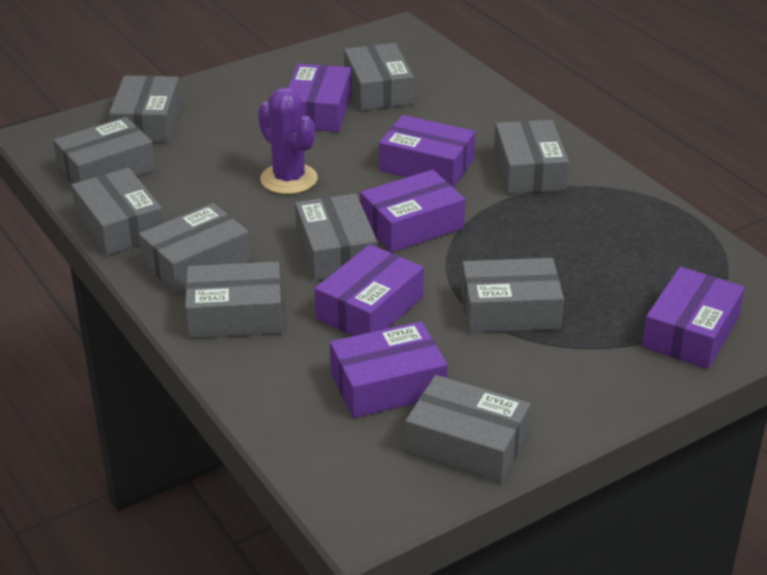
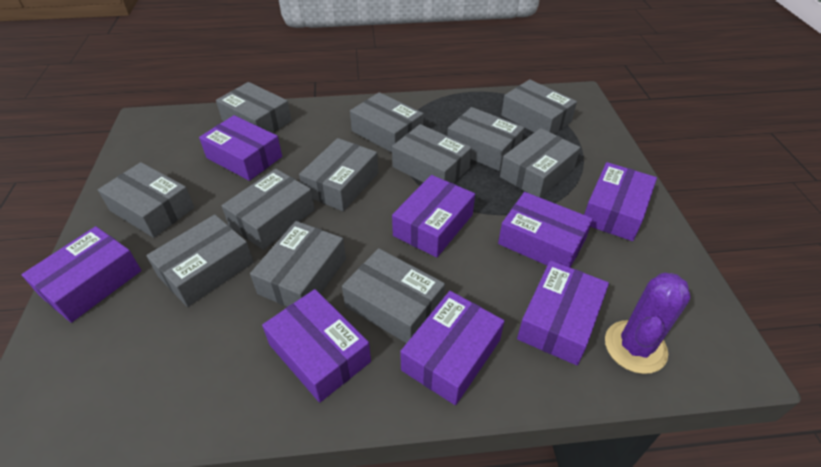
grey box: [53,117,155,184] [71,168,164,255] [109,75,181,143] [139,203,251,294] [185,261,283,338] [295,194,377,281] [344,43,414,111] [405,375,531,483] [461,258,564,333] [494,120,569,194] = 10 -> [98,162,194,238] [146,214,254,307] [216,82,292,133] [222,169,315,250] [250,221,346,307] [299,138,378,211] [342,248,445,343] [350,92,423,152] [392,124,472,183] [447,107,524,171] [500,128,580,198] [501,79,577,134] = 12
purple box: [288,64,352,132] [315,244,424,336] [330,321,448,418] [360,170,465,252] [379,115,475,188] [642,267,745,369] = 6 -> [21,226,141,323] [199,115,282,181] [262,289,371,403] [392,175,475,258] [400,291,504,405] [498,192,593,267] [517,260,609,365] [584,162,657,241] = 8

